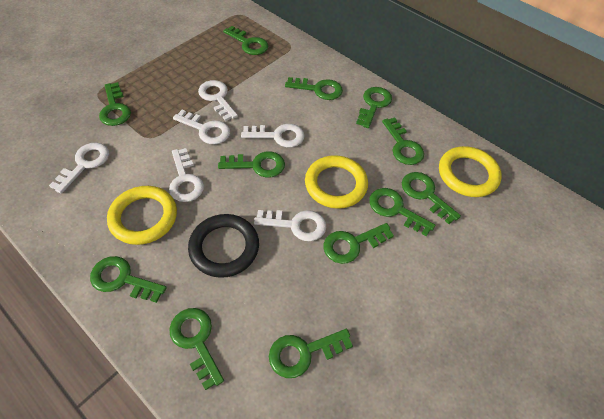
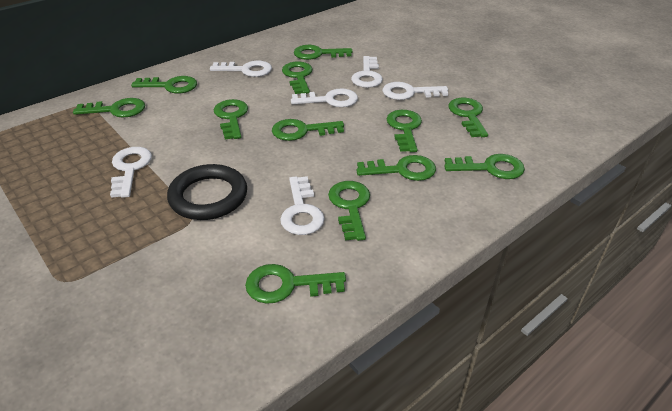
yellow ring: [107,186,177,245] [305,155,368,209] [439,146,502,197] = 3 -> none = 0

